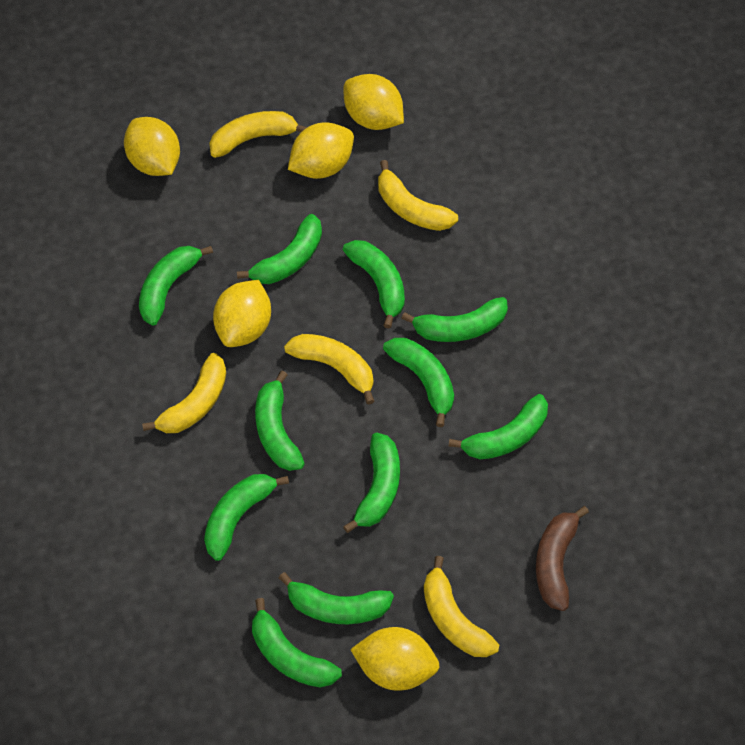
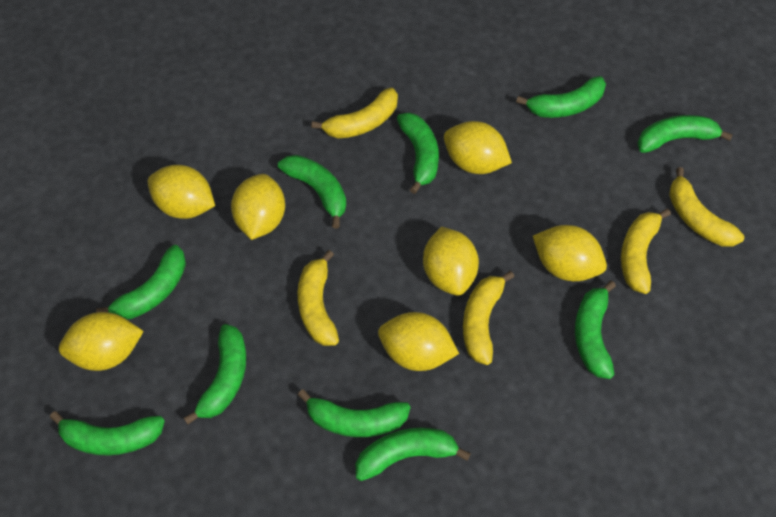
brown banana: [536,506,589,611] = 1 -> none = 0
green banana: [139,246,213,326] [204,474,289,561] [237,214,322,284] [252,598,342,688] [255,371,305,471] [279,572,394,624] [343,240,405,329] [343,433,400,533] [383,338,454,427] [401,297,508,342] [449,394,548,459] = 11 -> [50,411,165,455] [96,245,186,319] [184,324,246,425] [278,155,346,228] [298,389,411,437] [356,428,471,481] [397,113,439,194] [516,76,606,118] [575,281,616,379] [637,115,733,153] = 10
yellow lemon: [124,117,180,176] [213,280,271,347] [288,122,354,179] [343,74,404,130] [350,627,440,691] = 5 -> [59,312,144,371] [148,165,215,219] [231,174,285,240] [378,312,459,371] [423,227,479,296] [444,121,512,174] [533,225,607,281] = 7

